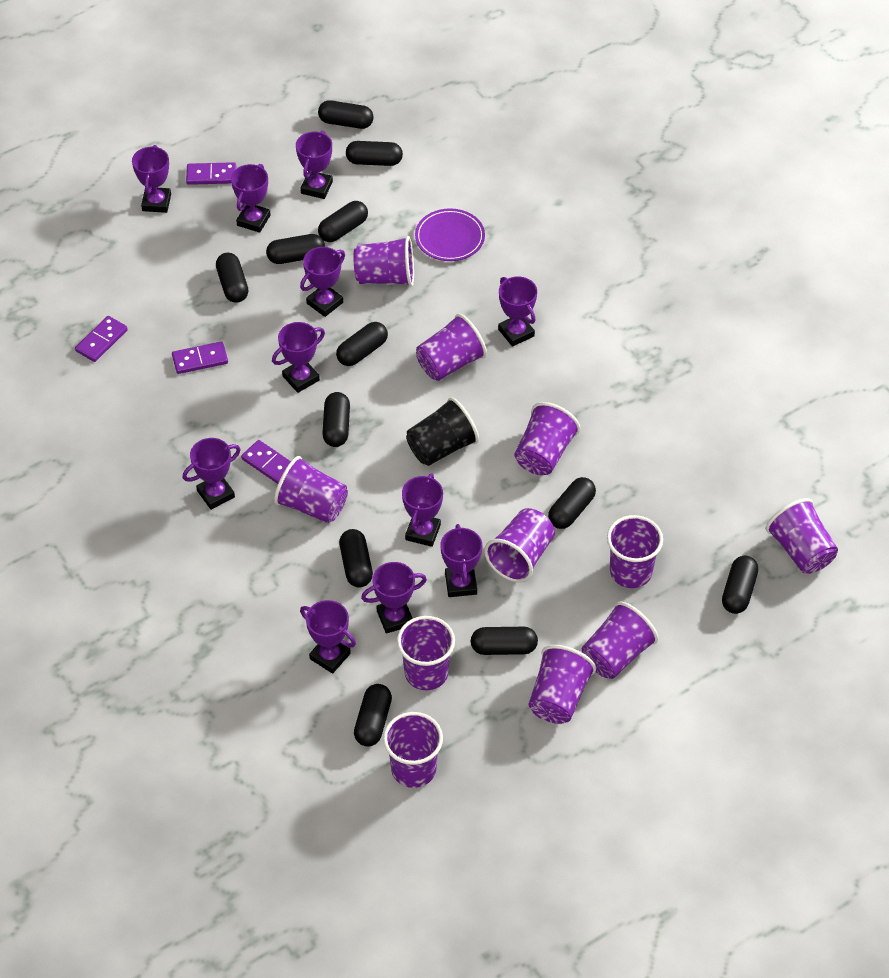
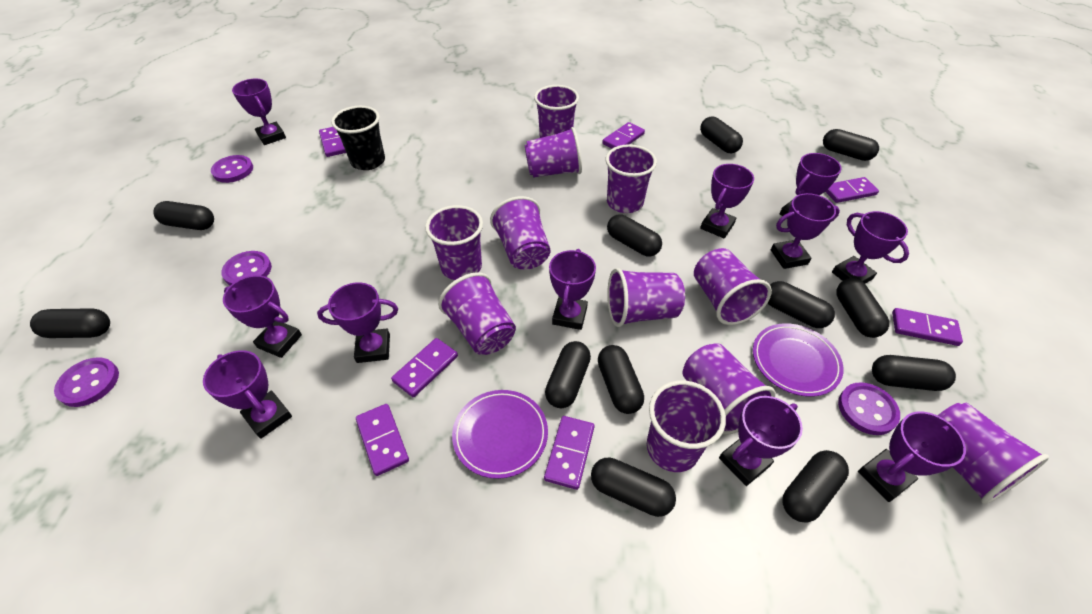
purple button: none = 0 -> [54,357,119,407] [211,155,253,183] [221,251,272,286] [838,382,900,435] = 4
purple domino: [75,316,128,362] [172,341,228,374] [186,162,236,185] [241,440,291,484] = 4 -> [319,127,346,157] [356,404,409,476] [391,338,458,397] [544,416,594,490] [602,122,645,149] [825,177,879,203] [892,308,963,346] = 7
purple plate: [415,208,485,261] = 1 -> [452,390,548,479] [753,323,844,397] = 2

